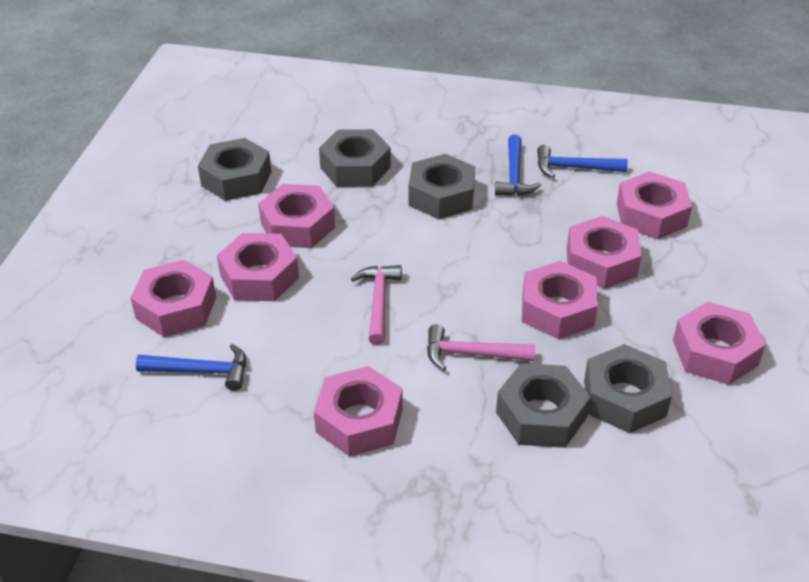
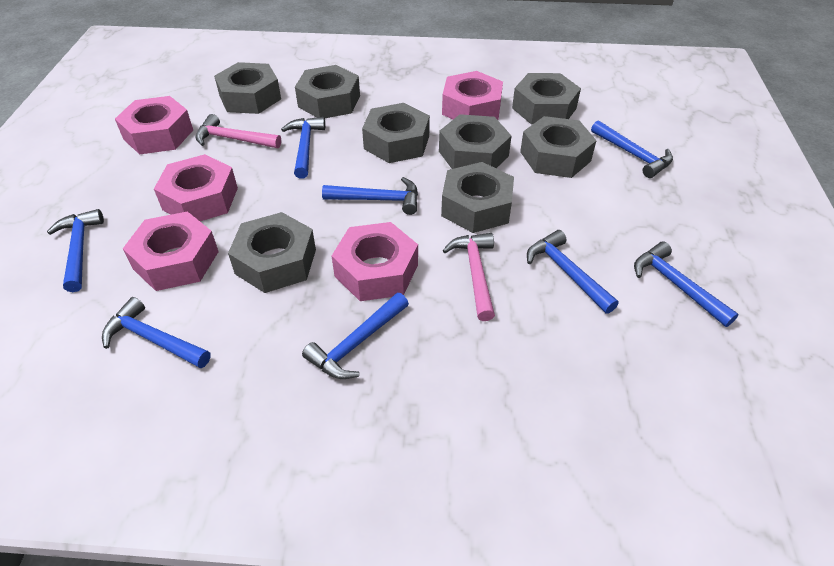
blue hammer: [136,344,246,391] [495,135,541,196] [537,145,628,178] = 3 -> [47,209,104,292] [102,297,211,368] [281,117,325,179] [302,293,409,379] [322,177,418,215] [527,230,619,314] [591,120,673,178] [634,241,739,327] = 8
grey nut: [198,138,271,201] [319,129,391,187] [409,154,475,219] [496,363,591,448] [584,344,672,433] = 5 -> [214,62,281,114] [228,212,316,293] [295,65,360,118] [362,103,430,163] [439,114,512,169] [441,162,514,233] [512,73,581,125] [520,116,597,178] = 8
pink nut: [130,260,216,337] [217,233,299,301] [258,184,335,248] [314,366,403,457] [522,261,598,339] [567,216,642,289] [617,171,692,239] [673,302,766,385] = 8 -> [115,96,193,155] [123,211,219,291] [154,154,238,221] [332,222,418,301] [442,71,503,120] = 5

